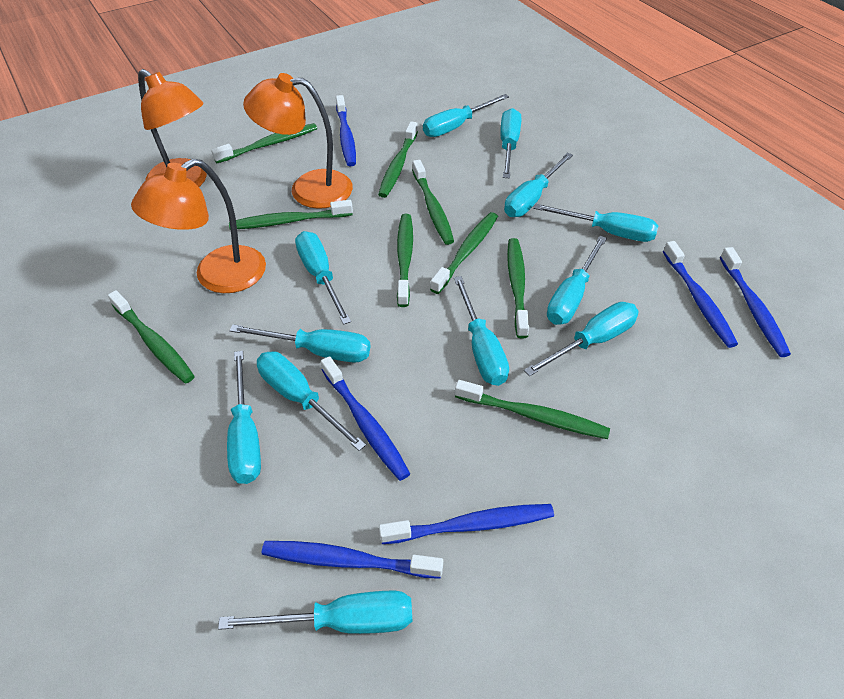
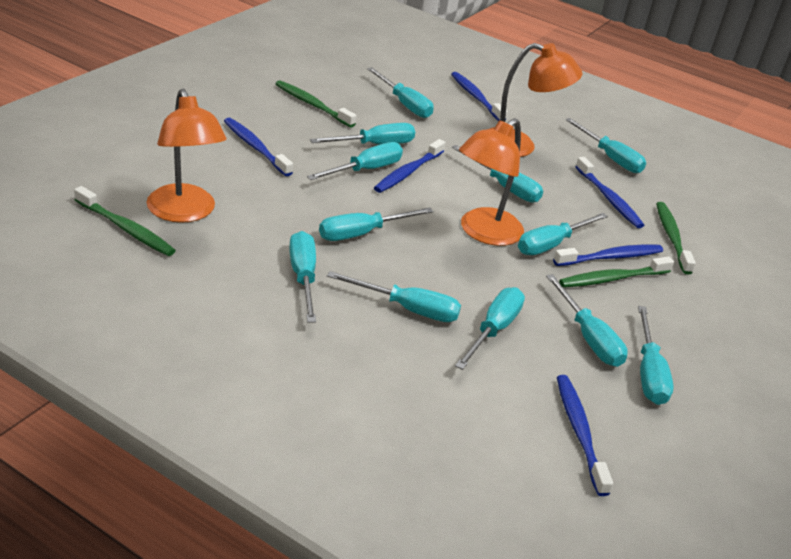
green toothbrush: [108,290,195,383] [211,123,317,163] [229,200,353,230] [378,121,418,198] [397,214,413,307] [412,160,454,245] [430,212,498,294] [455,380,610,439] [507,238,529,338] = 9 -> [74,186,176,256] [275,80,357,127] [559,257,674,288] [656,202,696,275] = 4

